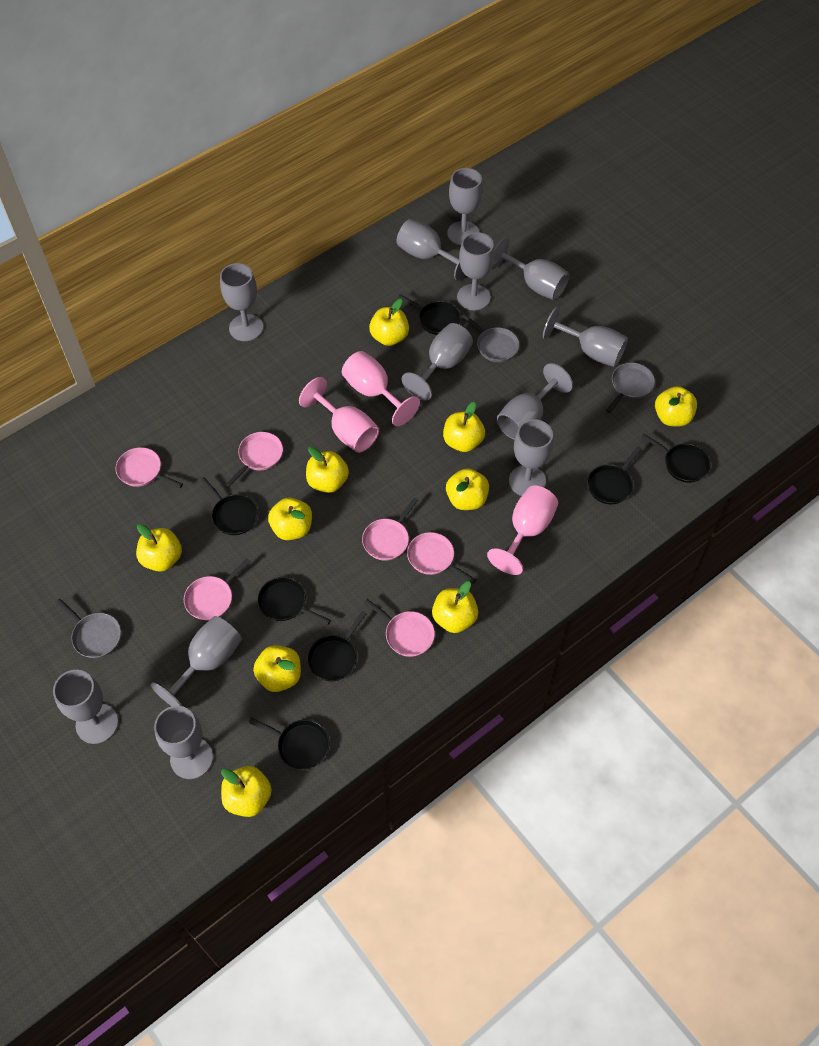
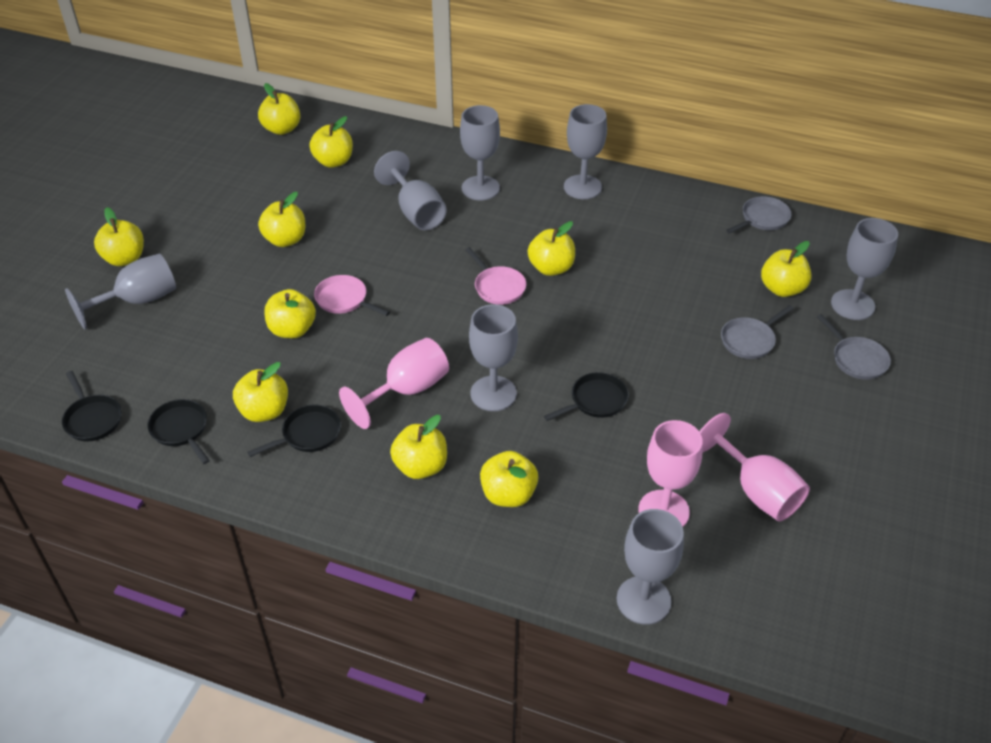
black pan: [200,477,258,535] [248,718,330,769] [257,577,331,625] [307,611,366,681] [398,294,461,335] [587,446,642,504] [641,434,710,483] = 7 -> [62,371,122,441] [147,399,210,464] [247,405,341,457] [544,372,629,421] = 4
grey goblet: [53,670,118,744] [151,616,242,706] [154,706,213,779] [220,263,263,341] [396,219,466,281] [402,323,473,401] [447,168,483,245] [457,232,494,310] [492,238,570,300] [496,363,573,440] [509,419,553,496] [543,306,628,367] = 12 -> [65,253,176,329] [374,151,447,230] [460,105,500,200] [469,304,518,411] [564,104,607,199] [617,509,684,625] [831,218,898,320] = 7
pink pan: [116,447,183,488] [184,559,250,620] [226,432,283,487] [362,498,418,561] [364,599,435,657] [407,532,476,584] = 6 -> [314,275,390,316] [465,247,526,305] = 2

